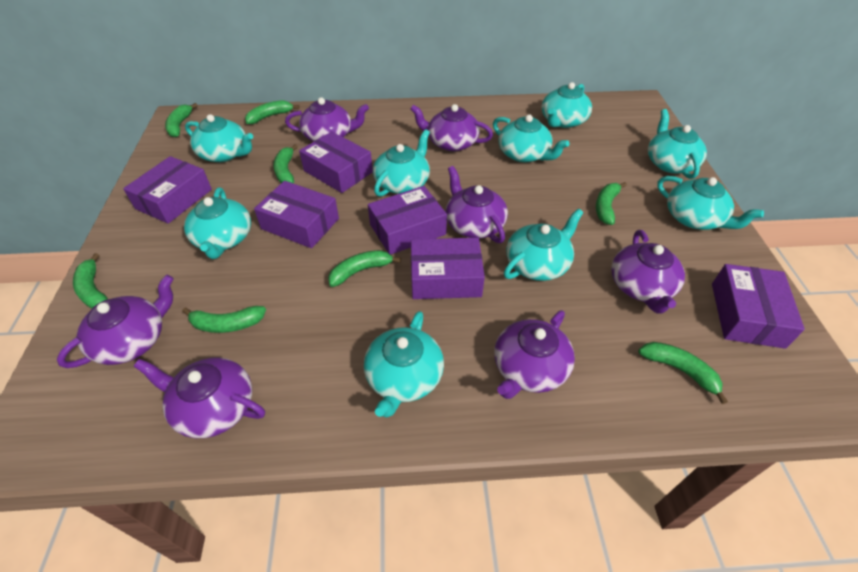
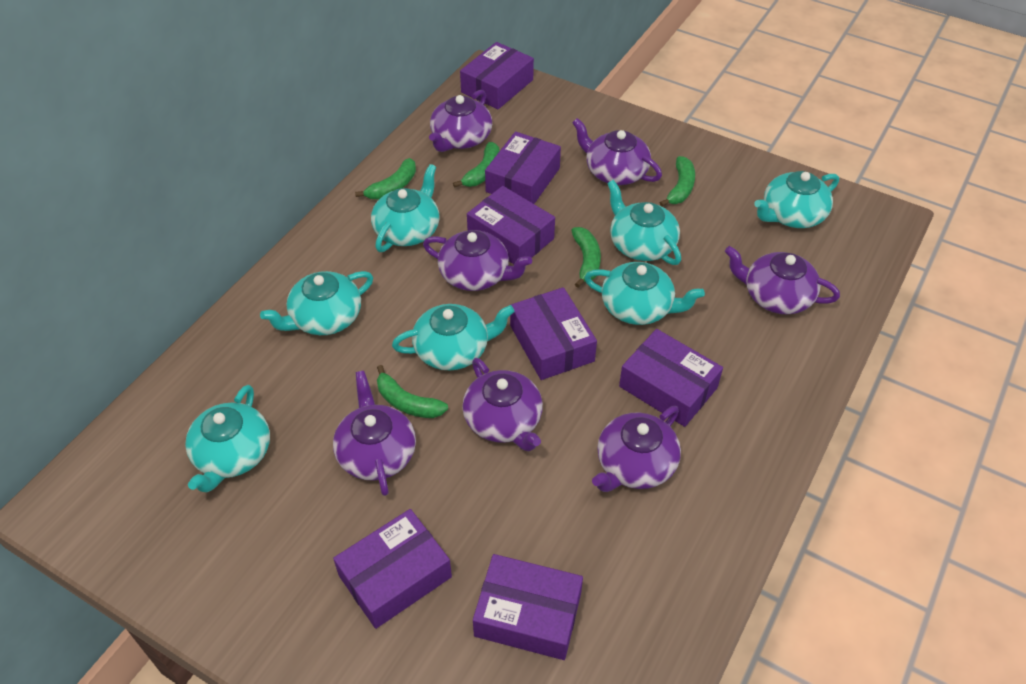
green banana: [73,253,108,309] [165,103,198,137] [182,306,266,333] [245,100,300,124] [273,144,298,184] [328,250,401,287] [596,182,627,225] [638,342,728,404] = 8 -> [355,158,416,199] [377,365,448,418] [453,142,499,188] [571,227,601,288] [660,156,695,206] = 5
purple box: [123,156,212,224] [254,181,339,248] [299,131,373,193] [368,186,447,255] [411,238,485,299] [712,264,805,349] = 6 -> [333,509,452,629] [460,42,534,109] [467,186,555,264] [473,554,583,660] [485,132,561,204] [510,287,597,380] [619,329,723,427] = 7
turquoise teapot: [184,187,251,259] [185,114,253,162] [364,311,444,418] [373,129,430,197] [493,115,569,163] [504,209,584,281] [542,82,592,128] [648,109,707,179] [657,176,764,230] = 9 -> [185,385,270,492] [260,271,373,335] [371,164,440,252] [392,304,515,370] [584,262,705,325] [607,180,681,265] [754,171,839,228] = 7

